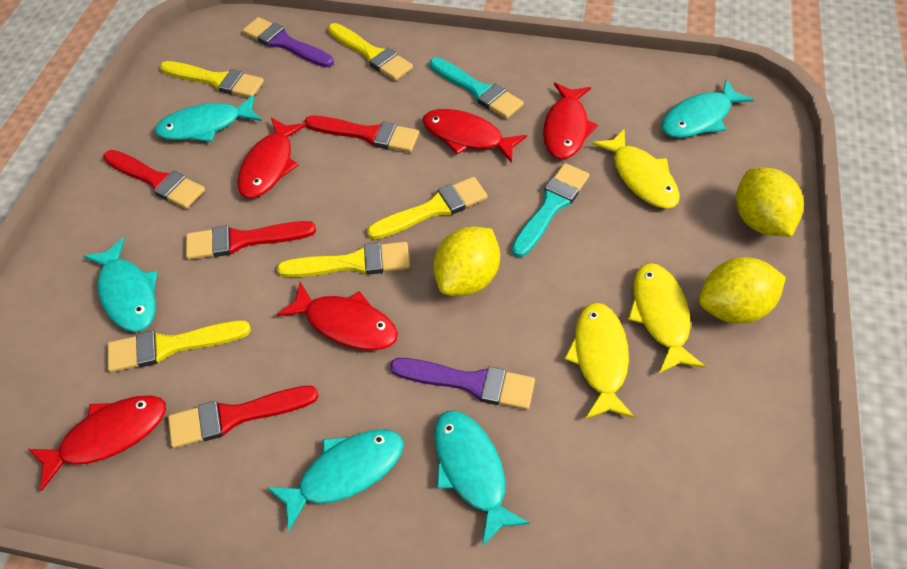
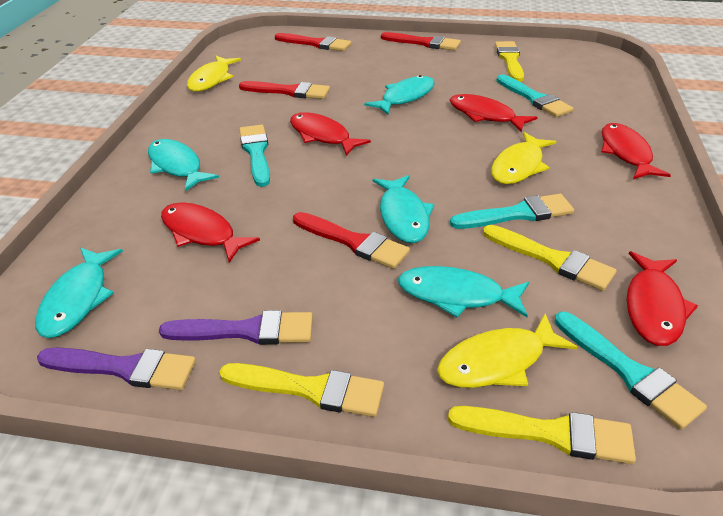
turquoise brush: [430,57,524,119] [511,163,589,257] = 2 -> [239,125,270,187] [450,194,574,229] [497,74,573,117] [555,312,707,430] = 4
yellow brush: [108,320,251,372] [160,61,264,98] [277,242,410,277] [328,23,413,81] [367,177,488,240] = 5 -> [220,363,384,417] [448,406,636,464] [483,225,617,291] [495,41,524,82] = 4
yellow lemon: [434,226,500,296] [699,257,786,323] [736,168,804,237] = 3 -> none = 0

